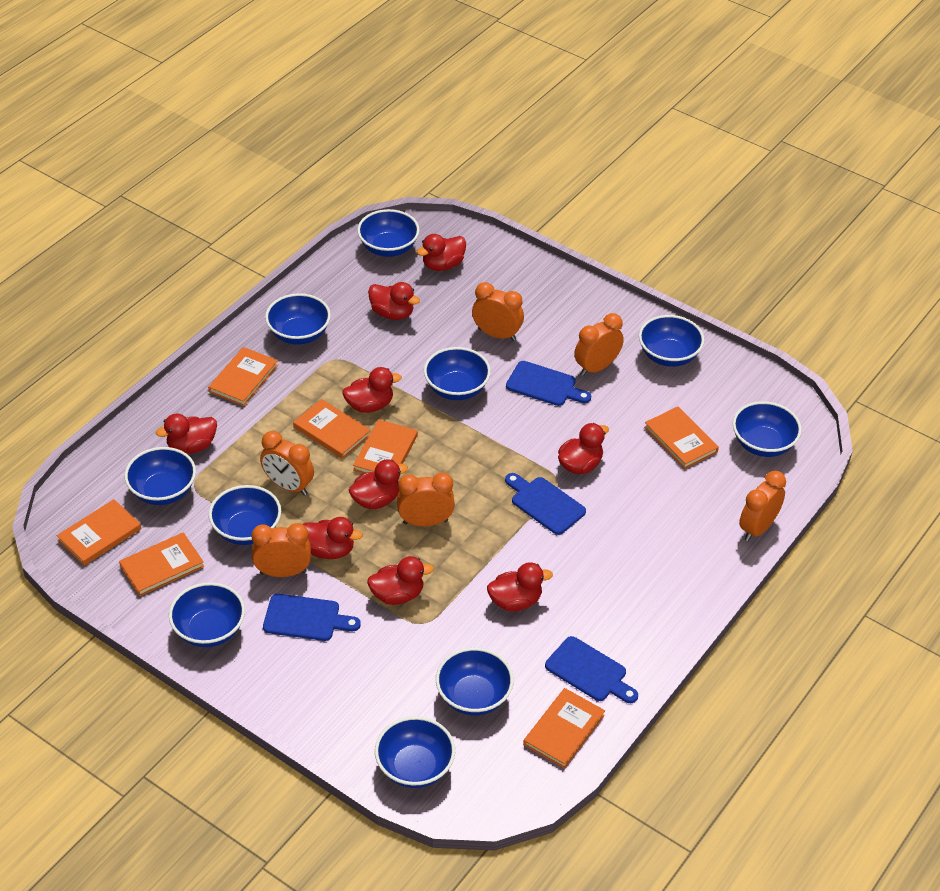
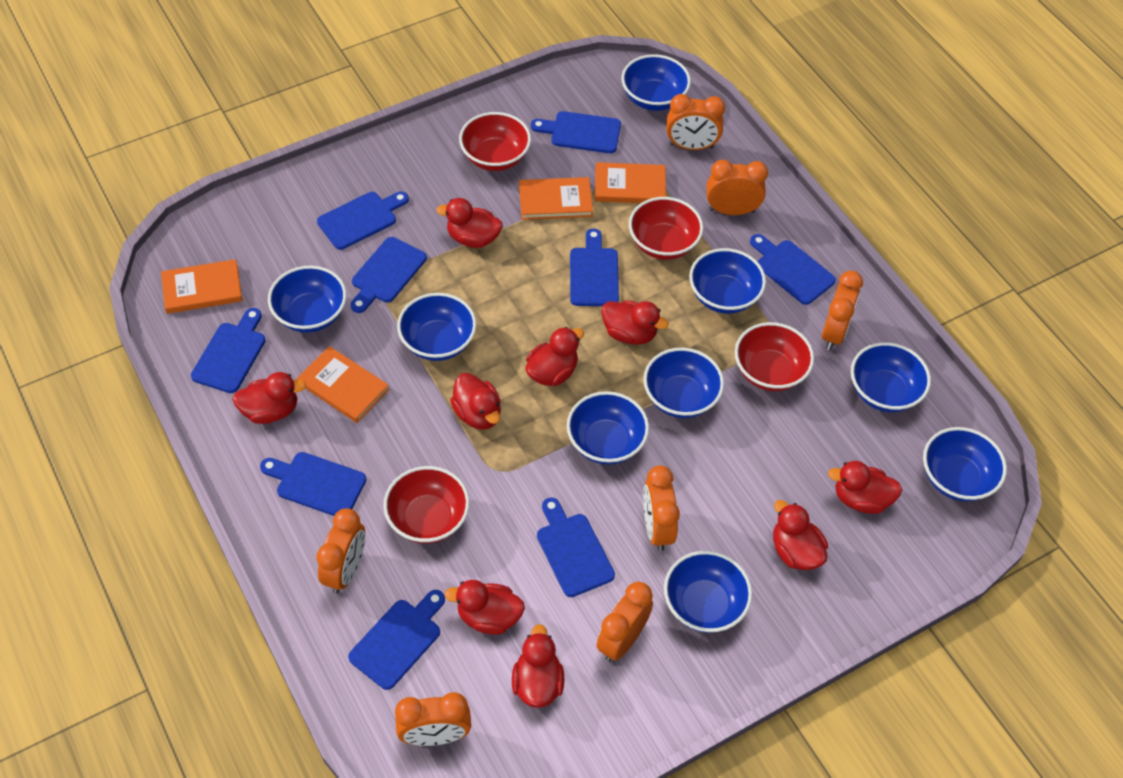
blue bowl: [124,447,196,505] [169,582,245,647] [209,485,281,545] [265,293,331,345] [357,209,420,257] [375,716,455,788] [424,347,491,400] [436,648,514,715] [639,315,704,367] [733,401,802,457] = 10 -> [268,266,347,333] [397,293,476,361] [567,391,649,465] [622,54,691,111] [643,348,724,418] [664,551,752,633] [689,248,766,314] [851,342,931,412] [923,427,1007,502] = 9
blue cutting board: [263,594,361,641] [505,473,586,535] [506,361,591,406] [545,636,638,703] = 4 -> [191,308,266,393] [260,452,366,516] [317,192,409,250] [348,590,445,690] [350,237,427,313] [531,111,621,153] [537,497,615,597] [570,229,619,306] [750,234,836,305] = 9
orange book: [57,499,141,566] [119,532,204,596] [208,347,278,406] [293,399,371,459] [353,419,418,474] [523,688,605,769] [644,406,719,469] = 7 -> [161,259,242,314] [297,346,389,423] [519,177,593,220] [595,162,666,203] = 4
orange clock: [252,523,311,577] [260,431,314,495] [397,473,455,526] [472,282,524,341] [574,313,624,376] [739,471,786,541] = 6 -> [316,508,365,593] [395,692,471,746] [596,582,653,662] [643,466,680,551] [666,94,725,150] [707,160,768,215] [822,270,863,350] = 7
red bowl: none = 0 -> [383,466,470,544] [459,112,531,171] [629,197,703,260] [735,322,814,391] = 4

